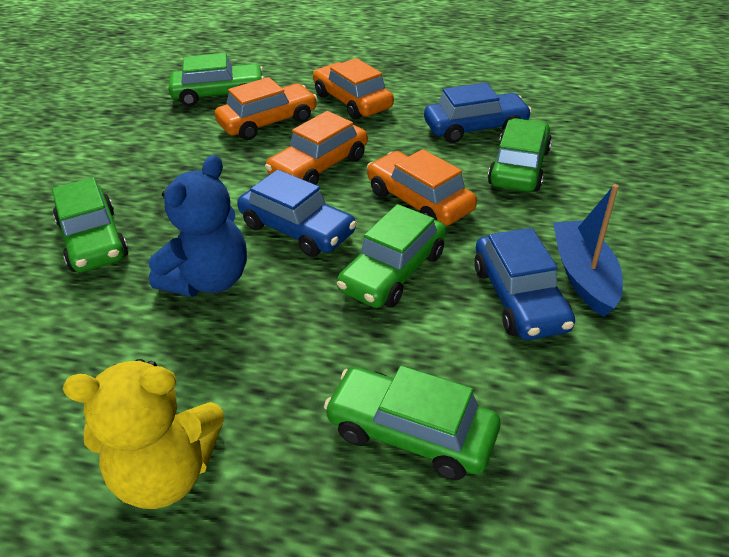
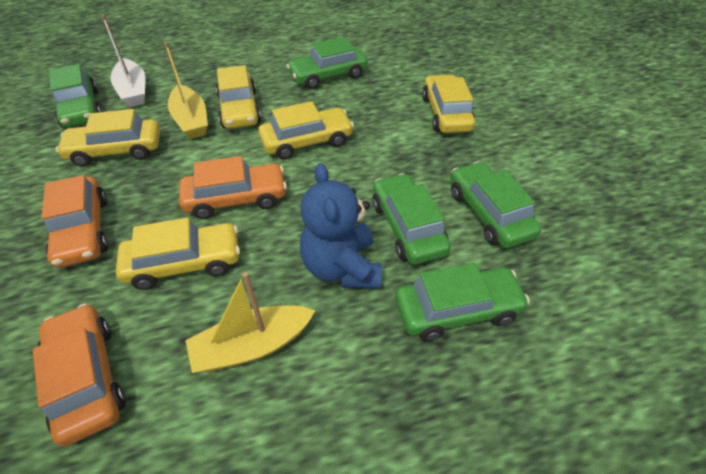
blue boat: [553,184,623,317] = 1 -> none = 0
blue car: [237,170,357,257] [424,82,532,143] [474,228,575,340] = 3 -> none = 0
orange car: [215,77,317,140] [265,111,368,185] [313,58,394,120] [367,149,477,226] = 4 -> [33,304,126,446] [41,175,108,268] [179,156,287,219] = 3
white boat: none = 0 -> [101,15,145,107] = 1
yellow boat: none = 0 -> [164,42,208,139] [185,272,315,373] = 2
yellow car: none = 0 -> [56,109,160,167] [116,217,240,290] [216,65,261,129] [258,101,354,160] [422,74,475,133] = 5
yellow teddy bear: [63,359,224,509] = 1 -> none = 0

